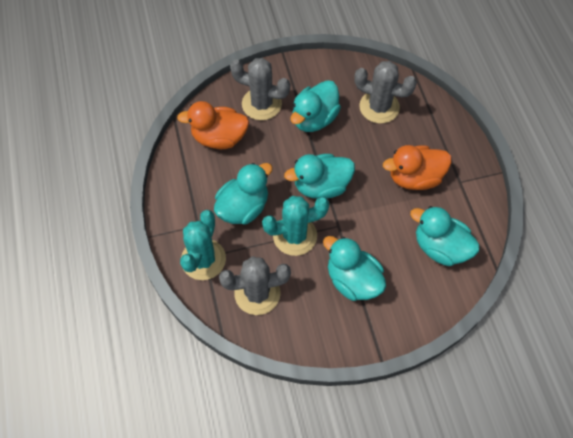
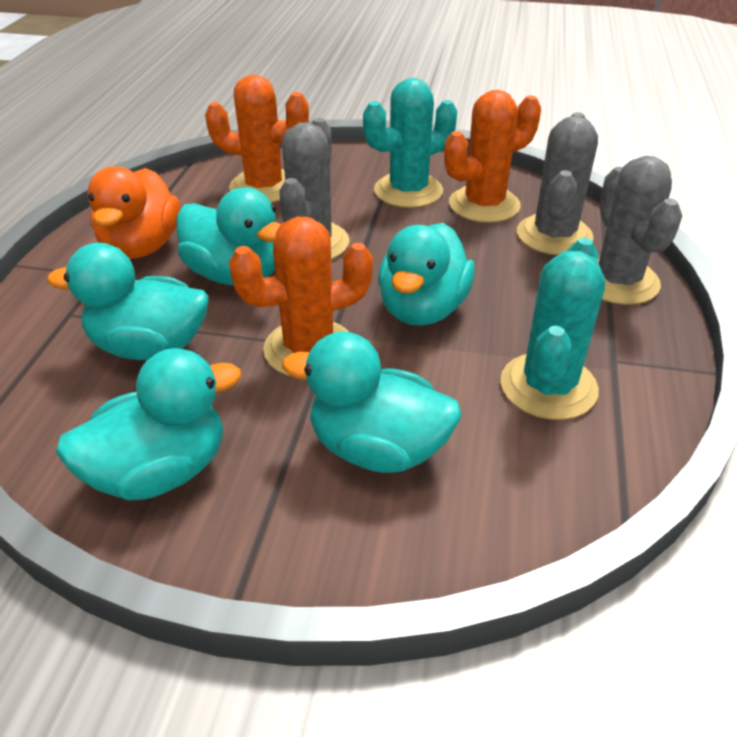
orange cactus: none = 0 -> [205,75,309,203] [229,217,373,377] [444,90,541,223] = 3
orange duck: [177,101,249,149] [383,145,452,190] = 2 -> [87,166,180,259] = 1

